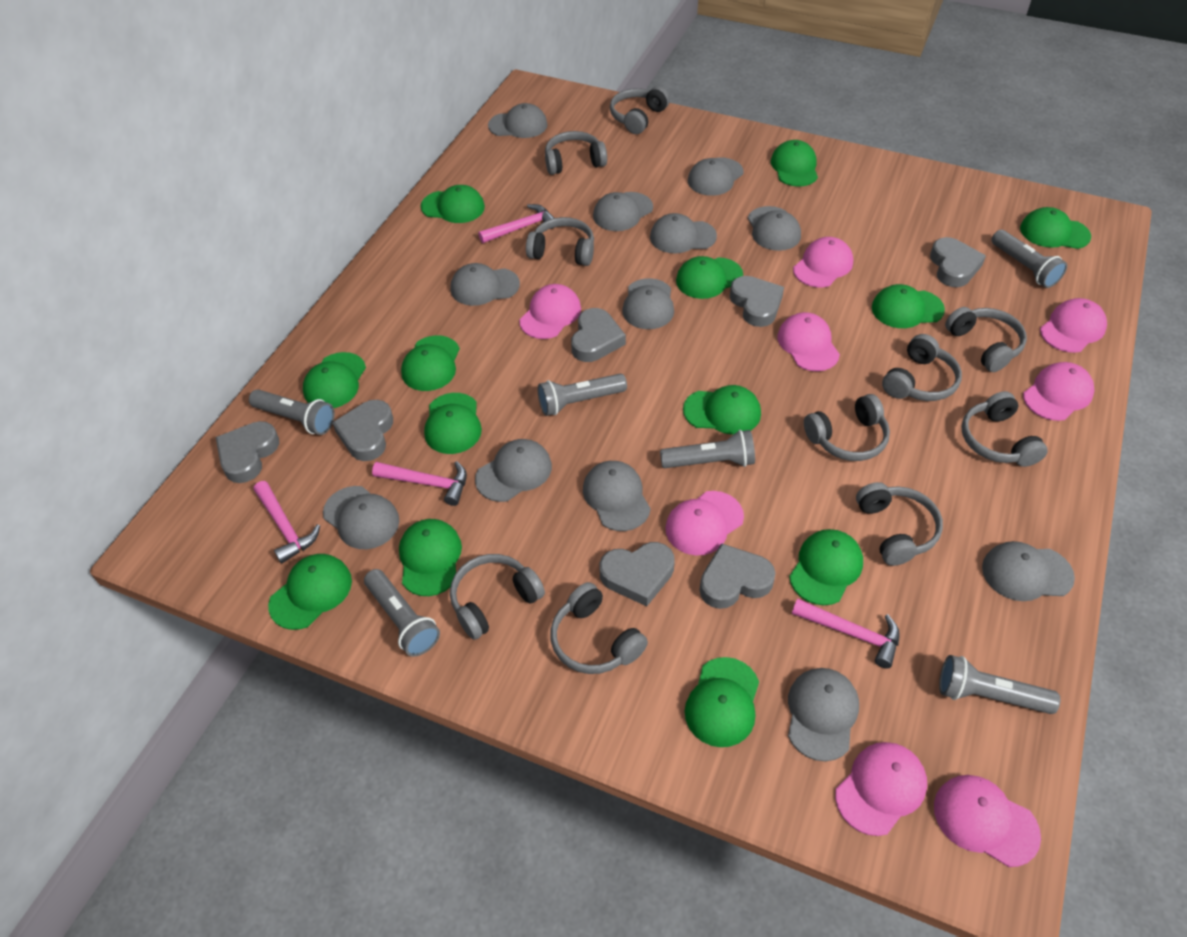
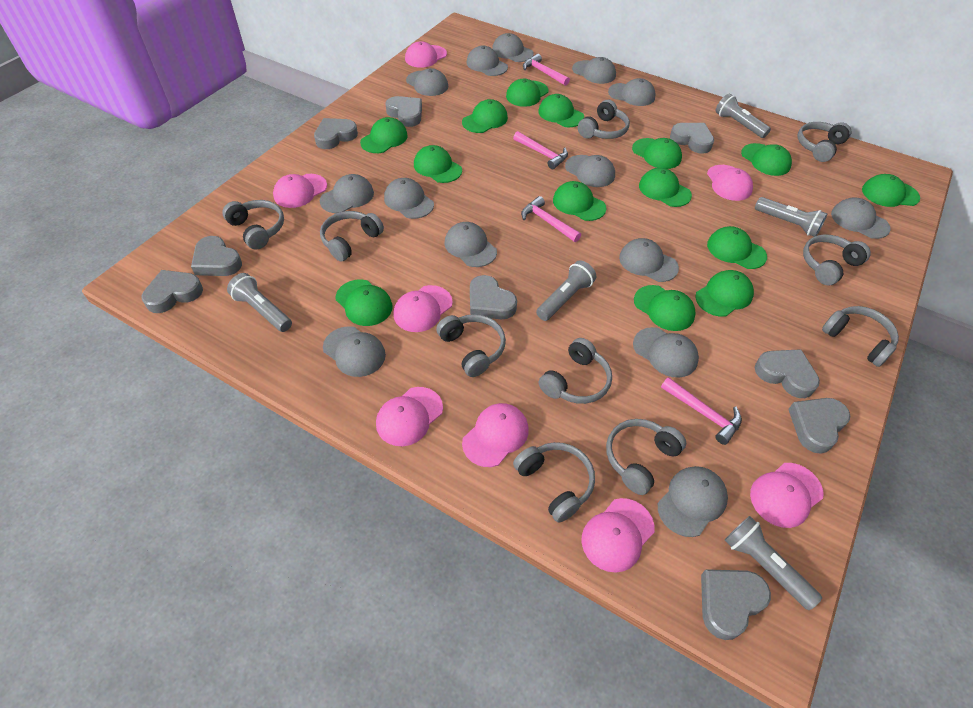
green cap: [268,554,352,630] [303,352,366,408] [399,519,462,596] [401,335,460,391] [421,185,485,223] [424,393,482,454] [676,256,743,299] [683,385,761,435] [685,657,759,747] [771,140,818,187] [789,529,863,605] [872,284,945,328] [1020,207,1091,249] = 13 -> [336,280,392,326] [360,117,408,153] [414,145,462,183] [462,99,508,133] [506,79,549,107] [538,94,584,127] [553,181,606,221] [632,138,682,169] [634,285,696,331] [639,168,692,207] [695,270,754,317] [707,226,767,269] [741,143,792,176] [862,174,920,207] = 14
grey cap: [323,486,399,549] [451,263,520,306] [475,439,552,502] [488,103,548,138] [583,461,651,531] [593,192,653,231] [622,278,674,329] [650,213,717,254] [688,158,743,196] [748,206,801,251] [788,668,859,761] [982,541,1075,601] = 12 -> [320,174,374,213] [323,326,386,377] [384,178,434,219] [406,68,448,96] [444,222,497,267] [466,46,508,76] [492,33,534,62] [565,155,615,187] [572,57,616,84] [608,78,656,106] [619,238,679,282] [633,327,699,378] [658,466,728,537] [831,197,890,239] = 14
grey flashlight: [249,389,335,435] [364,569,440,657] [537,374,627,416] [660,430,755,468] [939,655,1060,714] [991,230,1067,288] = 6 -> [227,273,292,332] [536,260,596,321] [715,93,771,138] [725,516,822,610] [755,197,828,237] = 5
grey heart: [216,421,279,483] [332,400,393,461] [571,308,626,362] [599,542,675,606] [699,543,775,609] [730,276,784,327] [930,237,986,287] = 7 -> [141,270,203,313] [191,236,242,276] [314,118,358,149] [385,96,422,127] [470,275,517,319] [670,123,714,154] [701,569,771,640] [755,349,820,398] [788,398,850,454] = 9

